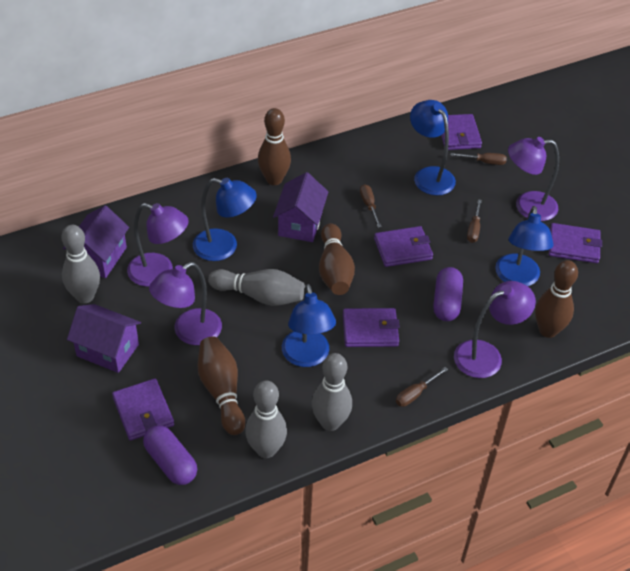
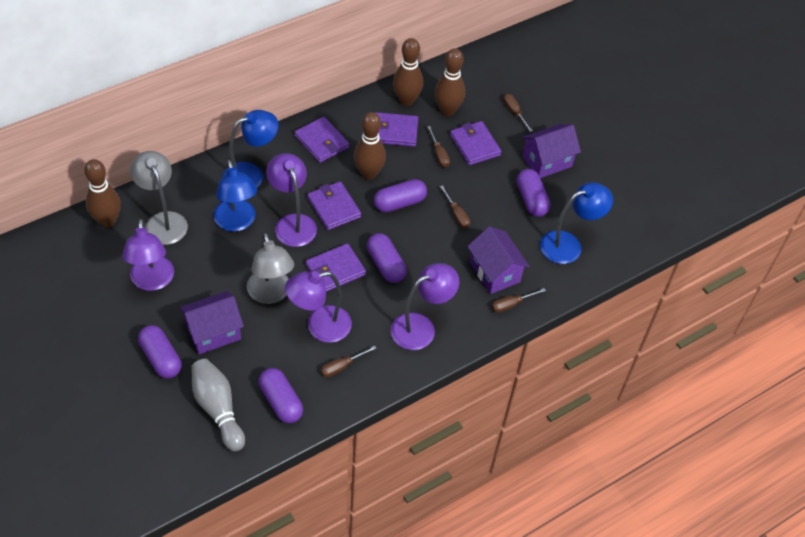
blue lamp: [193,178,257,261] [282,284,336,367] [410,100,456,195] [495,206,553,286] = 4 -> [213,160,257,232] [222,110,279,188] [540,182,613,264] = 3
brown screwdriver: [360,184,382,228] [396,367,448,407] [451,153,507,165] [467,199,482,243] = 4 -> [320,346,377,377] [427,126,450,167] [440,185,470,228] [492,288,546,313] [503,94,533,132] = 5
grey bowling pin: [61,225,100,303] [208,269,305,306] [245,380,287,458] [312,353,352,431] = 4 -> [191,359,245,452] = 1
grey lamp: none = 0 -> [130,151,188,245] [247,233,294,304] = 2
purple capsule: [143,425,197,485] [433,267,463,321] = 2 -> [138,325,181,379] [259,368,303,424] [367,233,407,283] [374,179,427,212] [517,169,550,217] = 5

